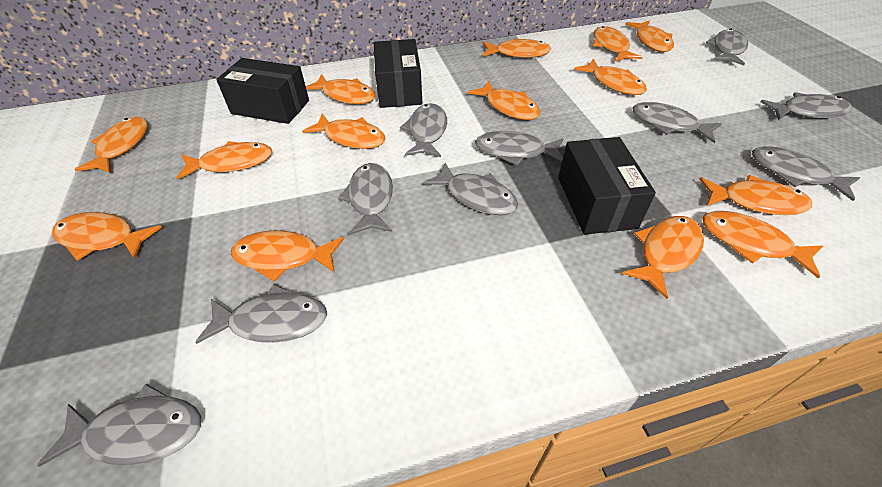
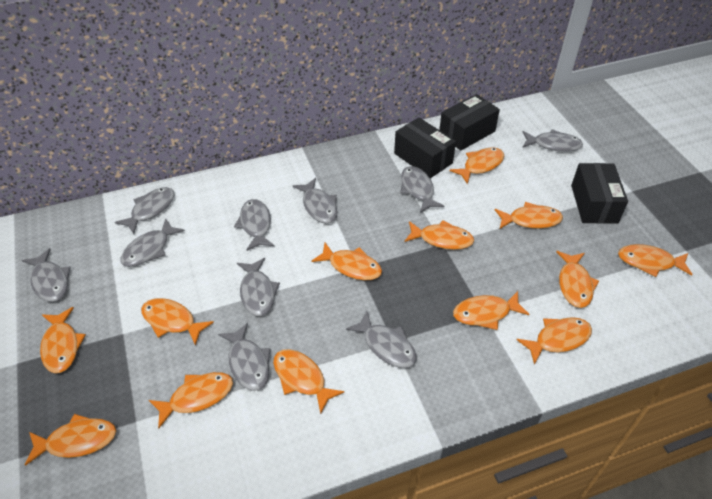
orange fish: [52,212,162,261] [74,116,148,173] [176,141,272,180] [231,230,344,282] [302,114,386,149] [306,74,376,104] [468,81,540,120] [483,38,551,58] [574,58,647,95] [593,26,643,62] [622,216,704,299] [625,20,674,52] [699,175,812,215] [702,211,823,278] = 14 -> [25,414,116,466] [40,307,86,373] [141,298,214,346] [149,372,233,429] [273,349,345,414] [312,243,382,280] [405,220,474,250] [450,147,505,184] [453,291,530,330] [495,202,563,229] [517,317,592,365] [556,251,599,308] [618,244,693,277] = 13

